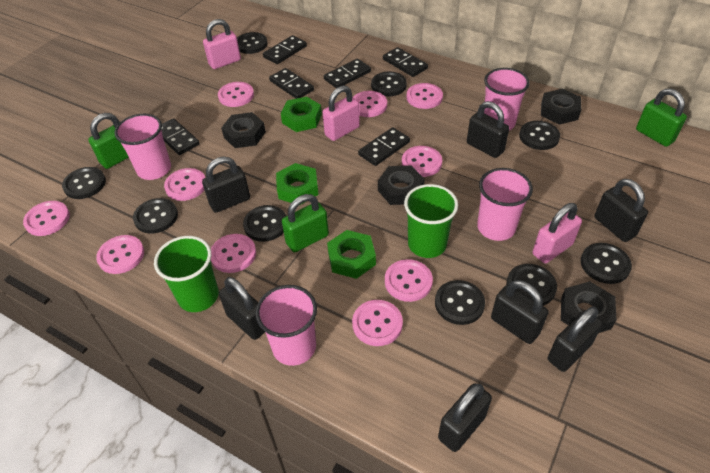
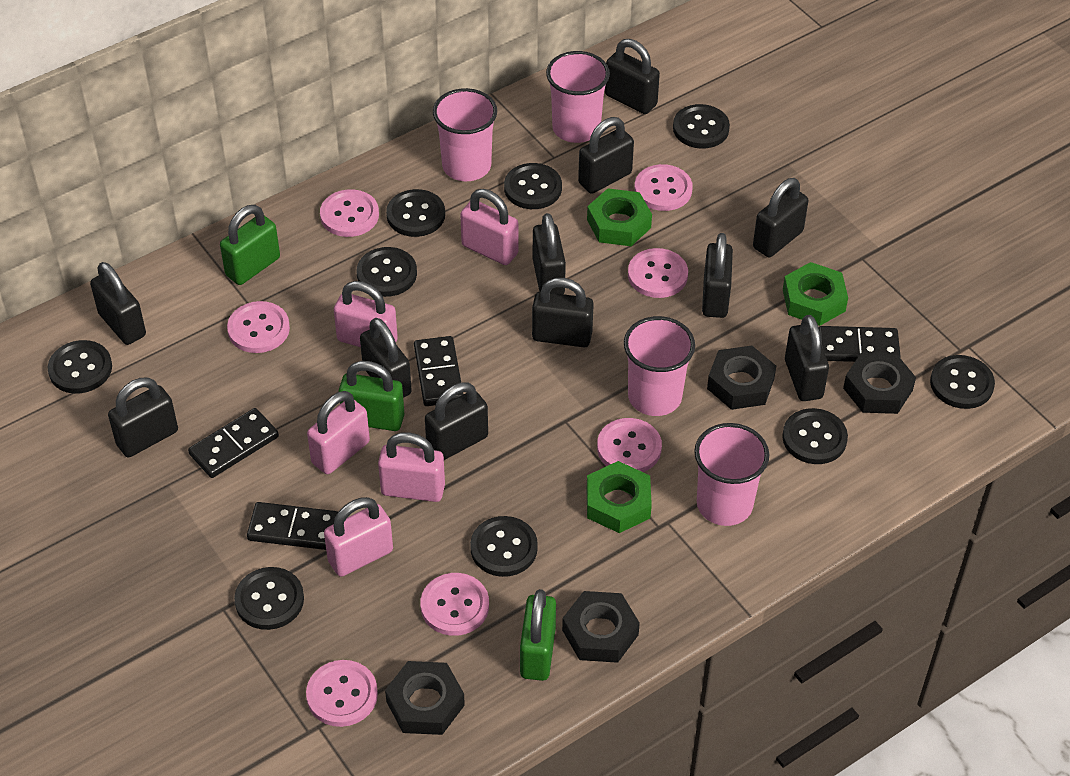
black domino: [161,118,200,155] [263,35,307,64] [269,68,314,99] [324,59,371,88] [358,127,410,166] [383,47,428,77] = 6 -> [188,408,279,478] [247,502,338,550] [414,336,464,406] [819,326,901,362] = 4
black padlock: [202,157,250,213] [219,277,265,340] [438,383,492,452] [467,101,509,158] [491,280,548,344] [548,307,603,372] [594,179,648,242] = 7 -> [90,262,146,345] [108,378,178,457] [360,318,412,398] [425,382,488,460] [532,278,594,347] [533,213,566,294] [578,117,634,194] [605,39,660,114] [702,233,733,318] [753,178,809,257] [785,315,829,401] = 11
green cup: [154,236,219,312] [404,184,458,258] = 2 -> none = 0
pink button: [23,201,70,236] [96,235,144,274] [164,168,205,201] [211,234,256,273] [218,82,254,107] [352,300,403,346] [353,91,387,117] [385,259,433,302] [402,146,442,177] [406,83,443,109] = 10 -> [227,301,290,353] [306,660,378,727] [320,189,379,237] [420,573,489,636] [597,418,662,472] [628,248,688,298] [634,164,693,211] = 7
pink padlock: [203,19,241,69] [323,86,360,141] [533,203,582,263] = 3 -> [307,391,370,474] [324,497,393,577] [334,281,398,347] [378,433,445,502] [460,189,519,265] = 5

